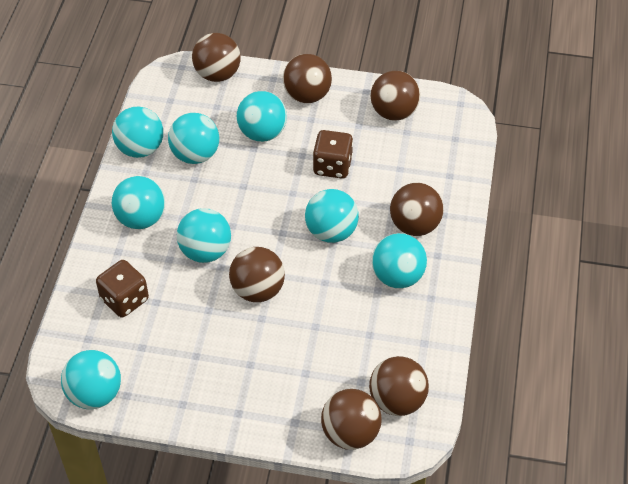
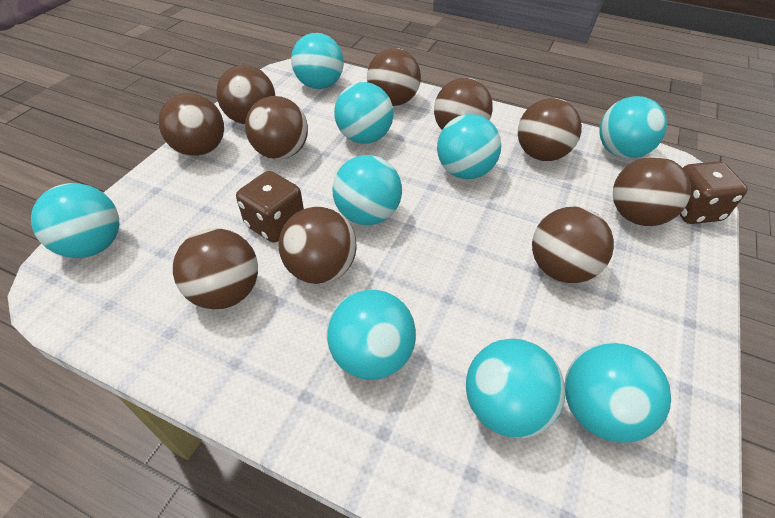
brown ball: [192,33,241,82] [229,247,285,302] [283,54,332,103] [321,389,382,450] [369,356,429,416] [371,71,420,121] [390,183,444,236] = 7 -> [158,93,224,156] [173,228,258,309] [216,65,276,125] [245,96,308,160] [279,207,357,284] [367,48,421,106] [434,78,493,130] [518,98,582,161] [532,207,614,283] [613,156,691,226] = 10
turquoise ball: [61,350,121,409] [112,106,163,158] [112,176,165,229] [168,113,219,164] [177,208,231,263] [237,91,287,142] [305,189,359,243] [372,233,427,288] = 8 -> [31,183,120,258] [291,33,344,89] [327,289,416,380] [332,155,402,225] [334,82,393,144] [437,114,501,179] [466,339,565,438] [565,342,671,443] [599,96,667,159] = 9

